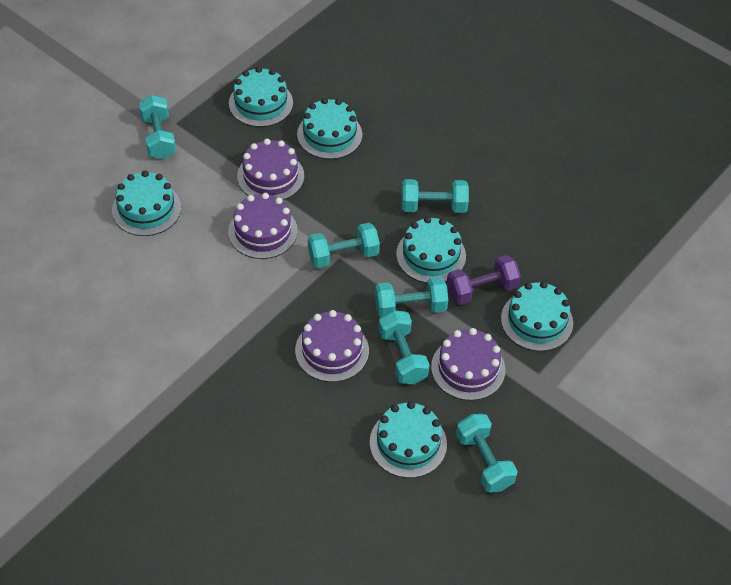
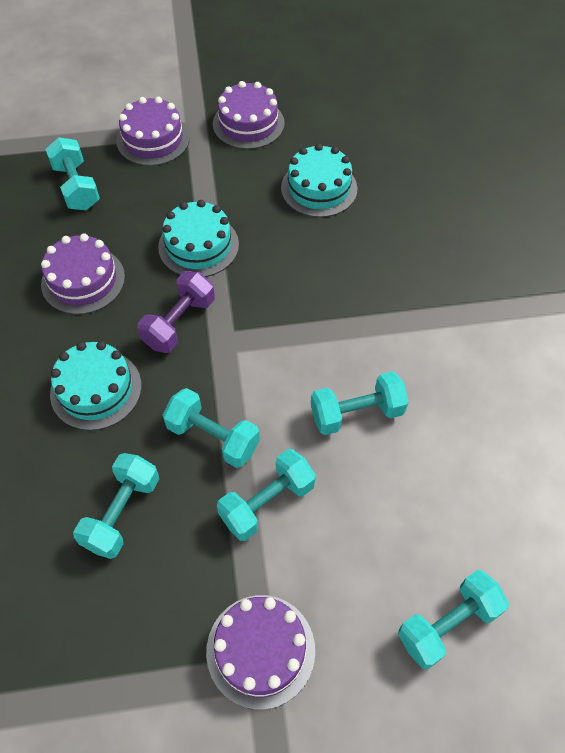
turquoise cake: [112,171,181,236] [229,67,293,127] [297,98,362,159] [370,401,447,478] [396,217,466,283] [501,281,573,351] = 6 -> [50,341,141,431] [158,200,239,277] [281,144,357,217] = 3

